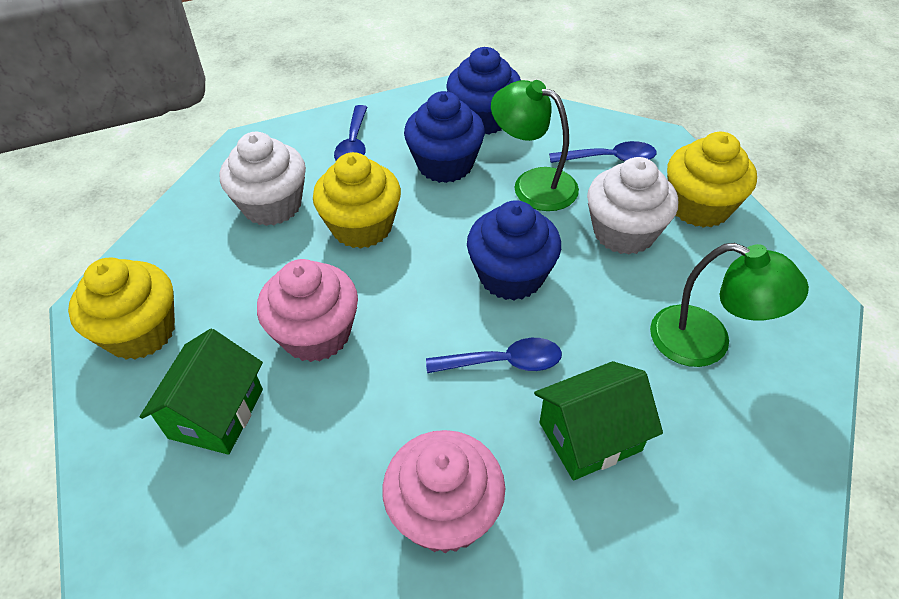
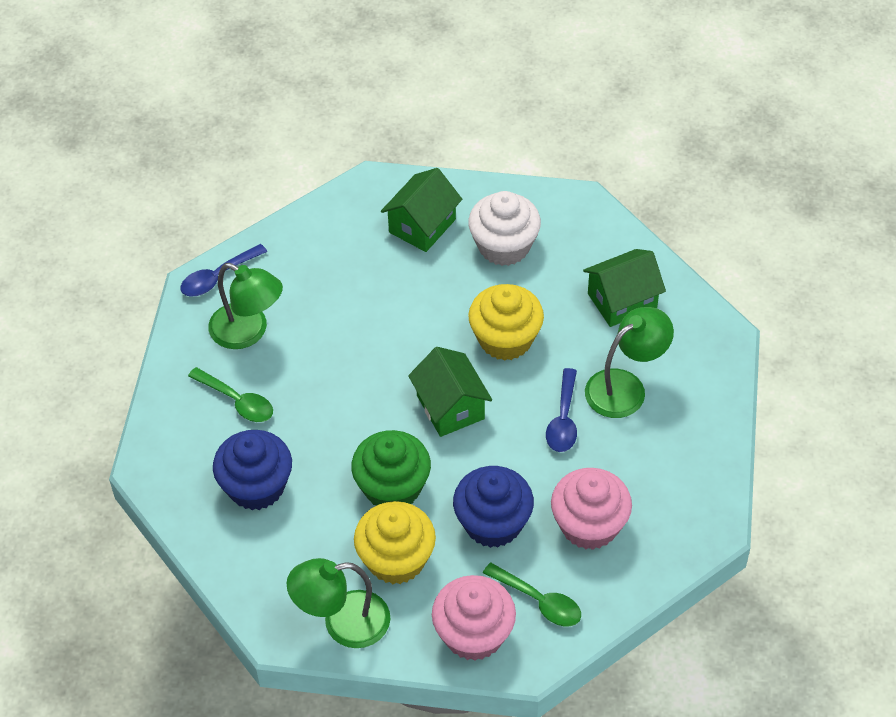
blue cupcake: [404,91,485,183] [446,47,521,135] [467,200,561,300] = 3 -> [213,430,292,510] [453,466,534,548] = 2
blue spoon: [334,105,367,160] [426,338,562,373] [549,141,657,163] = 3 -> [180,244,267,297] [546,368,577,452] = 2
green cupcake: none = 0 -> [351,430,431,505] = 1
green house: [140,329,263,455] [534,361,663,481] = 2 -> [381,168,462,252] [408,347,492,437] [583,249,666,327] = 3
green lamp: [491,80,579,211] [650,243,809,367] = 2 -> [208,263,283,349] [287,558,390,648] [585,307,674,418] = 3
green spoon: none = 0 -> [188,367,273,422] [483,563,581,626] = 2
white cupcake: [220,132,306,226] [587,157,678,255] = 2 -> [468,191,541,266] = 1
yellow cupcake: [68,258,175,360] [313,152,401,249] [667,132,757,228] = 3 -> [354,501,436,584] [468,284,544,361] = 2

